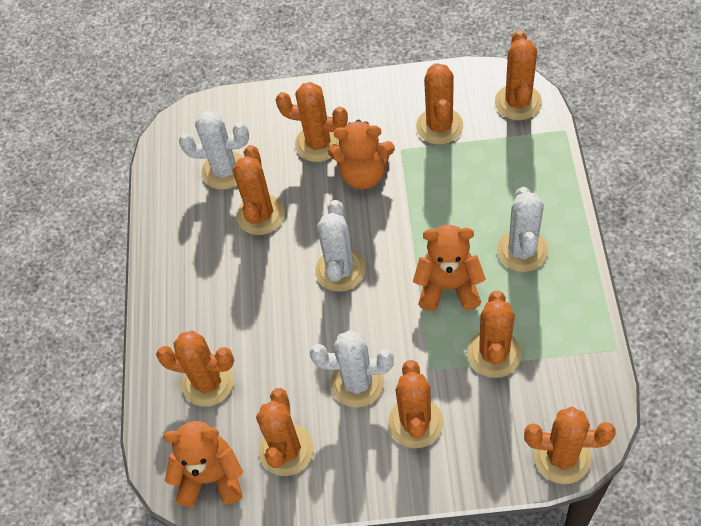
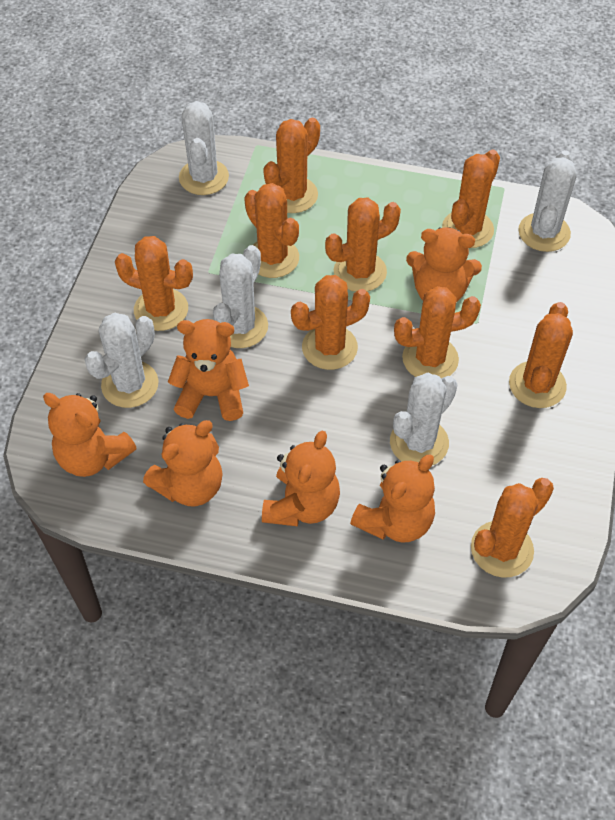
orange teddy bear: [163,421,243,507] [328,120,395,190] [413,225,486,311] = 3 -> [43,393,137,477] [143,420,223,506] [168,319,249,421] [262,431,340,526] [350,454,435,543] [406,227,482,302] = 6
white cactus: [179,111,249,190] [310,330,394,408] [315,200,366,292] [497,187,548,272] = 4 -> [84,313,159,408] [179,101,229,195] [213,245,268,348] [390,373,458,465] [518,150,577,252] = 5

